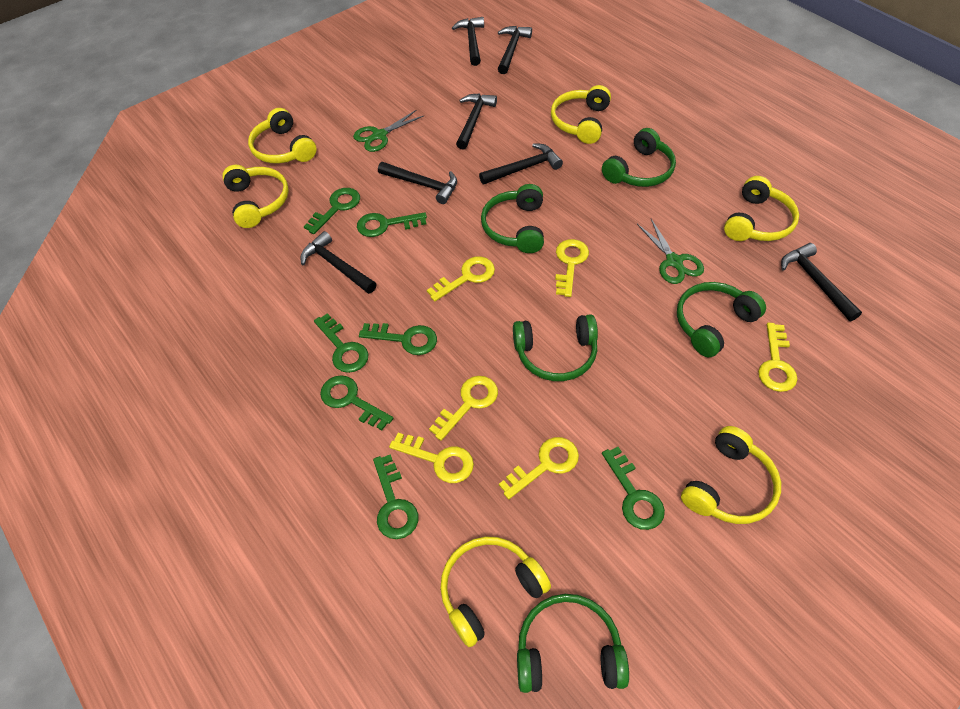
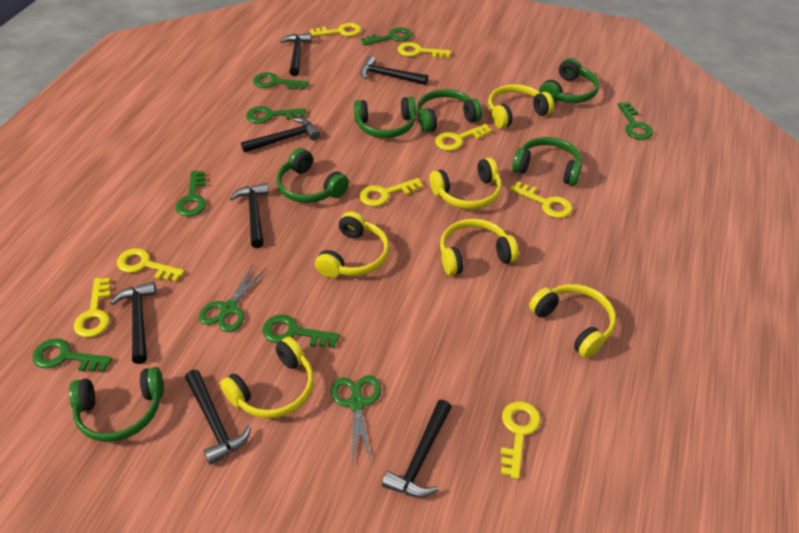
green headphones: [481,184,544,253] [513,315,598,381] [517,594,629,693] [602,128,676,187] [677,282,766,357] = 5 -> [69,367,164,442] [276,148,349,203] [354,97,416,138] [417,89,482,133] [512,137,582,186] [539,58,599,103] = 6
yellow key: [389,433,474,483] [427,256,495,302] [429,376,498,441] [499,437,579,499] [555,239,589,297] [758,323,797,392] = 6 -> [74,278,111,337] [117,248,185,282] [310,23,361,36] [359,178,423,206] [398,42,451,58] [435,124,492,151] [500,401,541,479] [510,182,573,218] = 8

